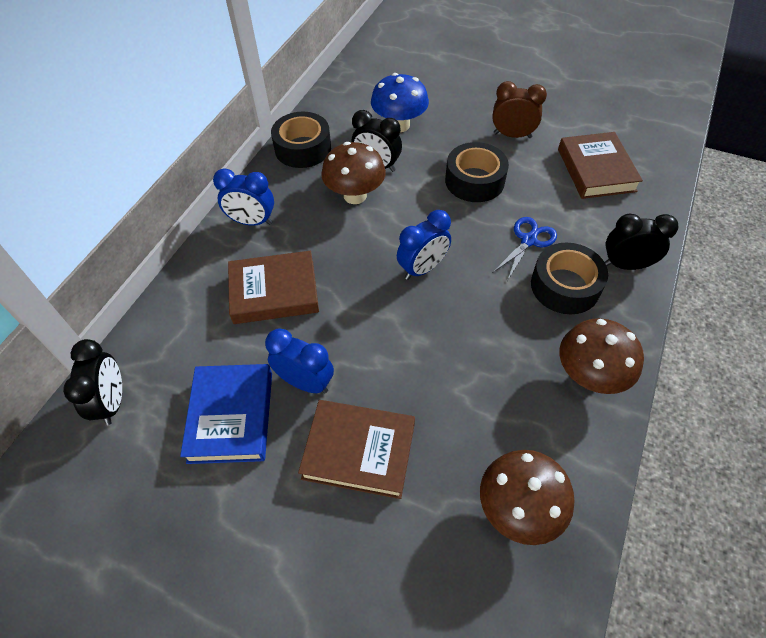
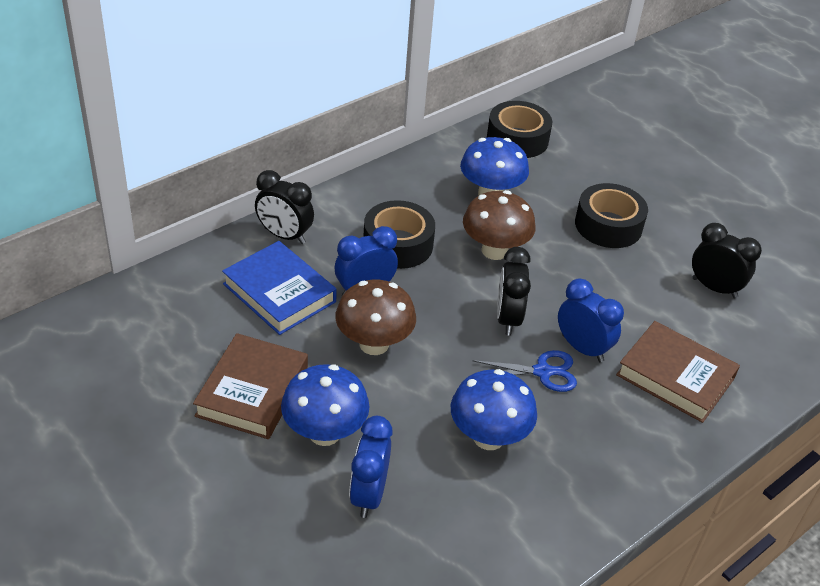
blue mushroom: [371,73,429,132] = 1 -> [281,364,370,446] [451,369,537,450] [460,137,529,196] = 3
brown book: [228,251,319,324] [298,400,415,499] [558,132,643,199] = 3 -> [193,333,308,439] [616,321,740,423] = 2
brown clock: [492,81,547,138] = 1 -> none = 0
brown mushroom: [321,142,386,204] [480,450,574,545] [559,318,644,394] = 3 -> [336,279,416,355] [463,190,536,260] = 2

